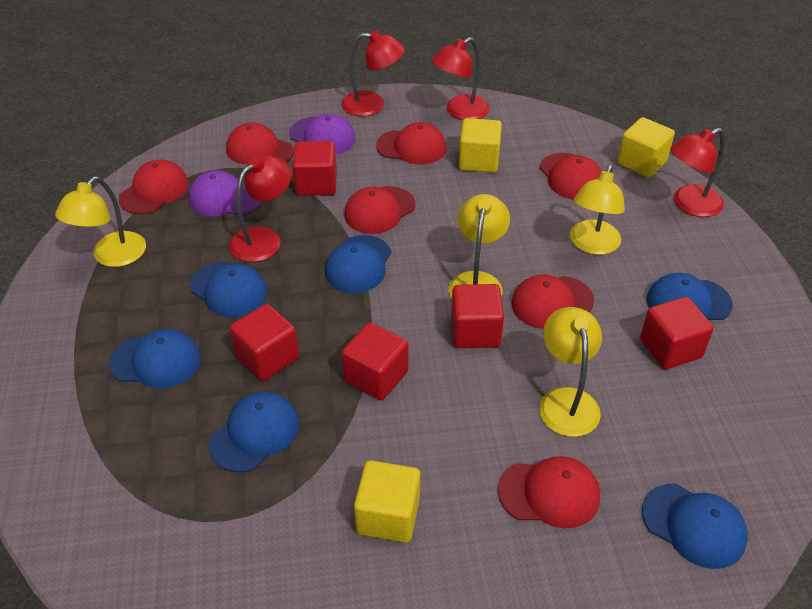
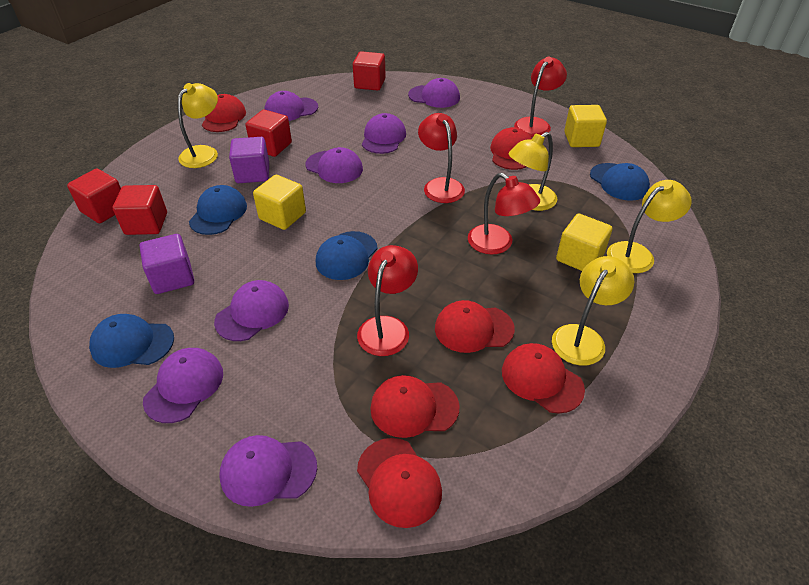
blue cap: [109,329,201,389] [190,262,268,317] [209,392,299,472] [325,235,391,293] [642,484,748,569] [646,273,733,320] = 6 -> [89,314,174,368] [189,185,247,235] [316,231,378,280] [590,163,650,201] = 4
purple cap: [188,170,263,216] [290,114,355,154] = 2 -> [143,348,223,423] [214,280,289,341] [219,435,317,507] [265,91,318,121] [306,147,363,183] [362,113,406,154] [408,78,460,108] = 7
purple cube: none = 0 -> [139,234,194,294] [229,137,269,183] = 2
red cap: [118,160,189,214] [226,123,294,165] [344,186,416,234] [376,122,446,165] [498,456,600,529] [511,275,594,329] [540,153,601,200] = 7 -> [202,94,246,132] [357,438,442,528] [370,375,460,438] [435,300,515,353] [490,127,532,170] [502,343,585,414] = 6
red cube: [230,304,299,381] [292,141,337,196] [342,322,408,400] [451,284,504,348] [640,297,714,370] = 5 -> [67,168,121,223] [113,185,167,235] [246,110,292,157] [353,51,386,91] = 4

